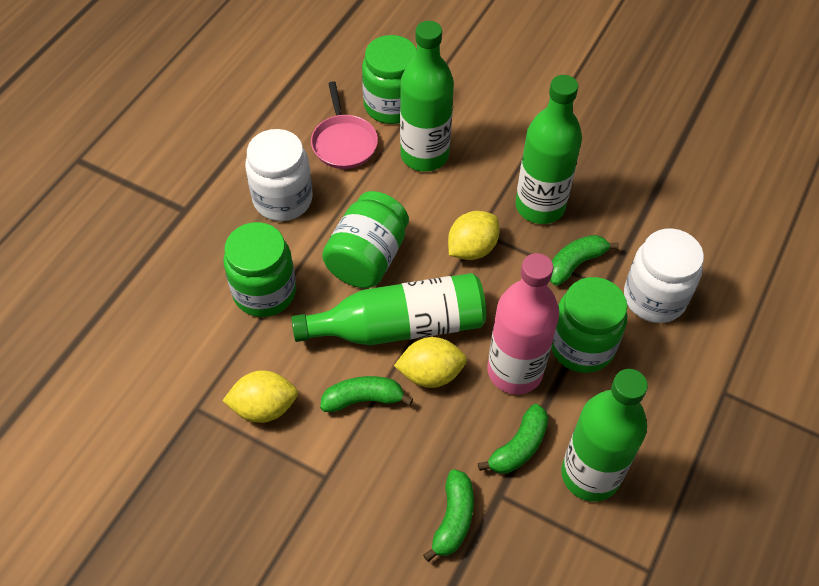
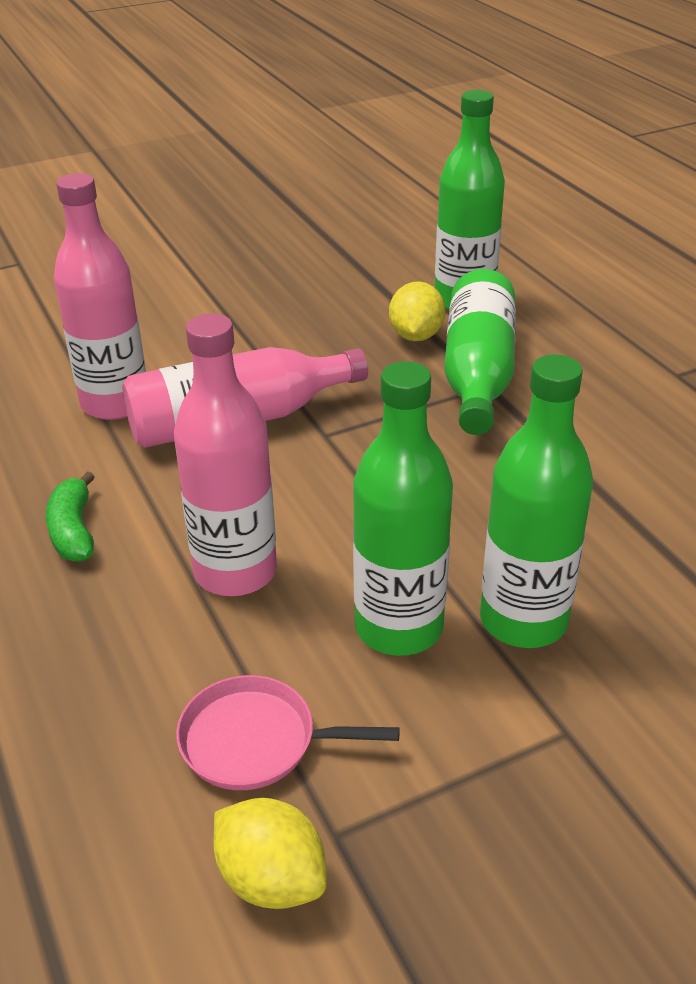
green banana: [320,376,413,412] [423,469,474,562] [478,404,548,474] [550,235,619,286] = 4 -> [46,471,95,562] = 1
green jar: [223,222,296,317] [322,191,409,288] [362,35,417,124] [551,277,627,373] = 4 -> none = 0
pink bottle: [488,253,559,395] = 1 -> [54,173,146,420] [122,347,368,448] [174,313,277,596] = 3
white jar: [245,129,313,221] [624,228,704,323] = 2 -> none = 0
yellow lemon: [222,370,298,423] [394,337,467,388] [448,211,499,260] = 3 -> [213,798,327,909] [389,281,445,341] = 2

